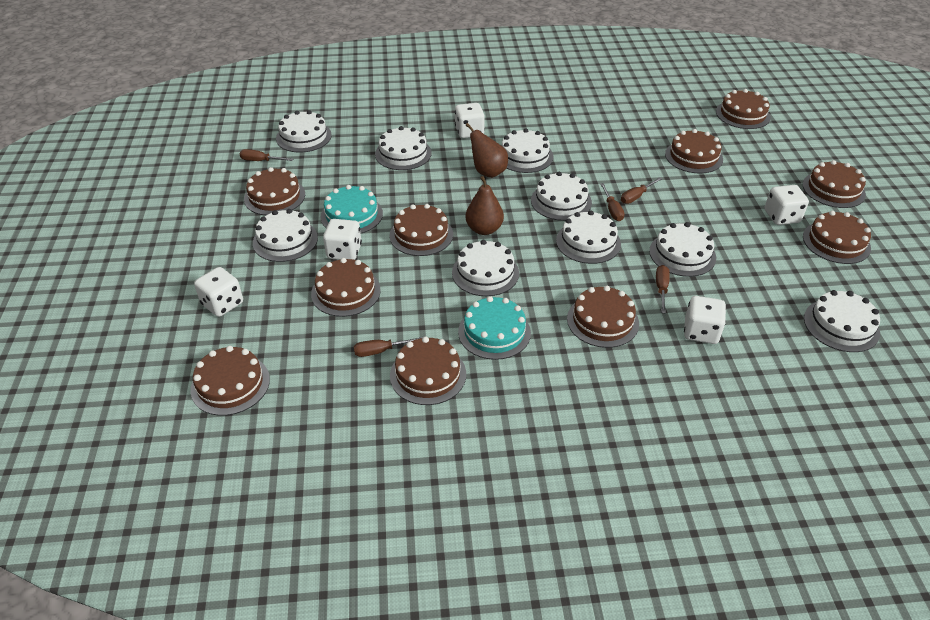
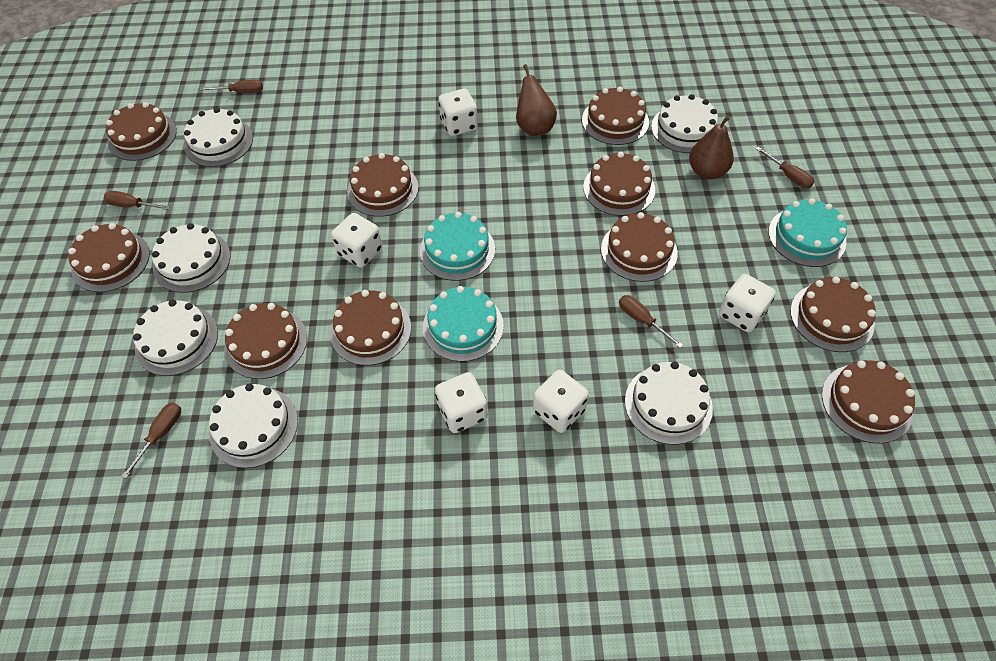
turquoise cake: [320,185,383,233] [458,296,531,360] = 2 -> [420,212,495,281] [423,286,504,362] [768,198,847,267] = 3
white cake: [253,209,318,262] [276,110,332,152] [375,126,432,170] [452,240,519,296] [502,128,554,173] [531,172,592,221] [556,210,621,264] [649,222,716,277] [804,290,880,352] = 9 -> [133,300,218,376] [152,223,231,293] [184,107,253,167] [209,384,298,468] [625,362,713,445] [651,94,718,153] = 6

